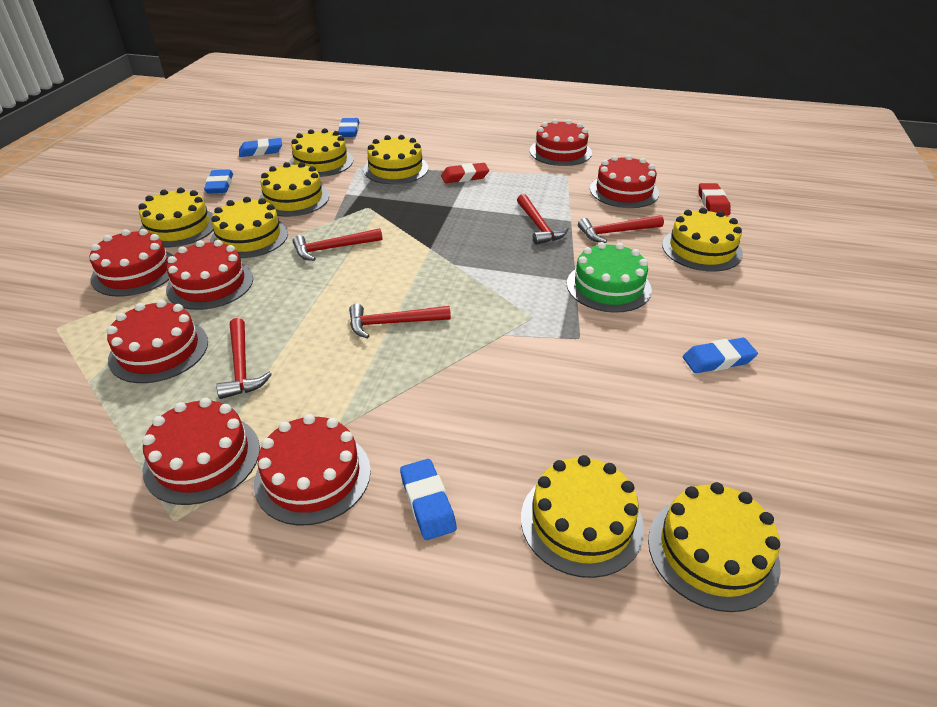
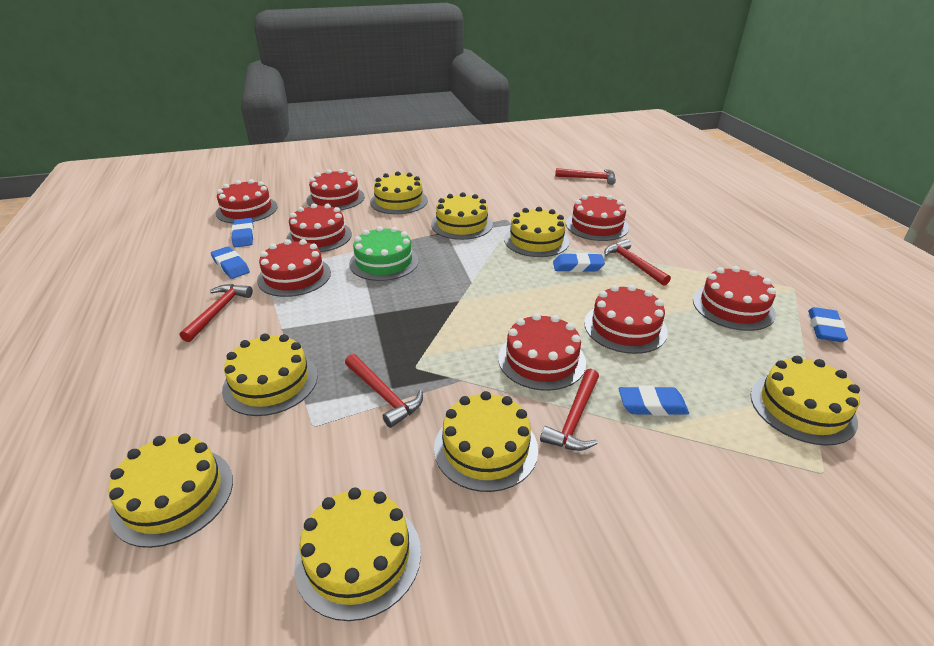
red cake: [90,229,173,297] [107,300,208,383] [142,398,260,505] [166,240,253,310] [254,414,371,525] [530,119,592,166] [590,155,659,208] = 7 -> [216,179,278,223] [257,239,331,297] [286,203,352,252] [307,169,364,210] [498,313,586,391] [566,193,629,241] [584,285,668,354] [693,266,776,331] = 8
red eraser: [441,163,489,183] [699,183,731,215] = 2 -> none = 0

